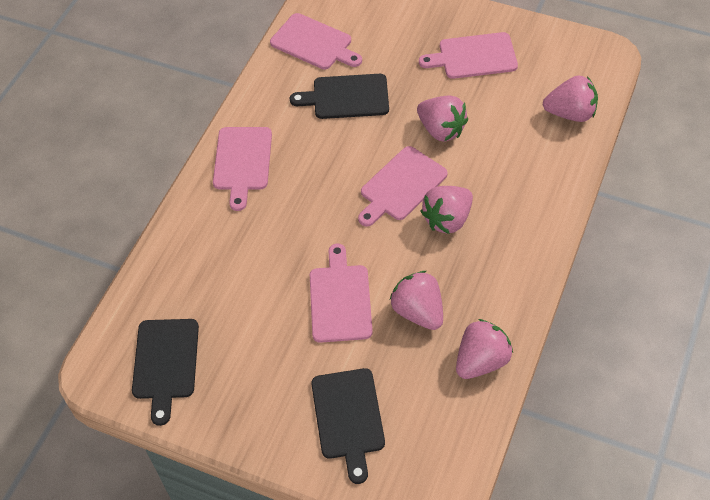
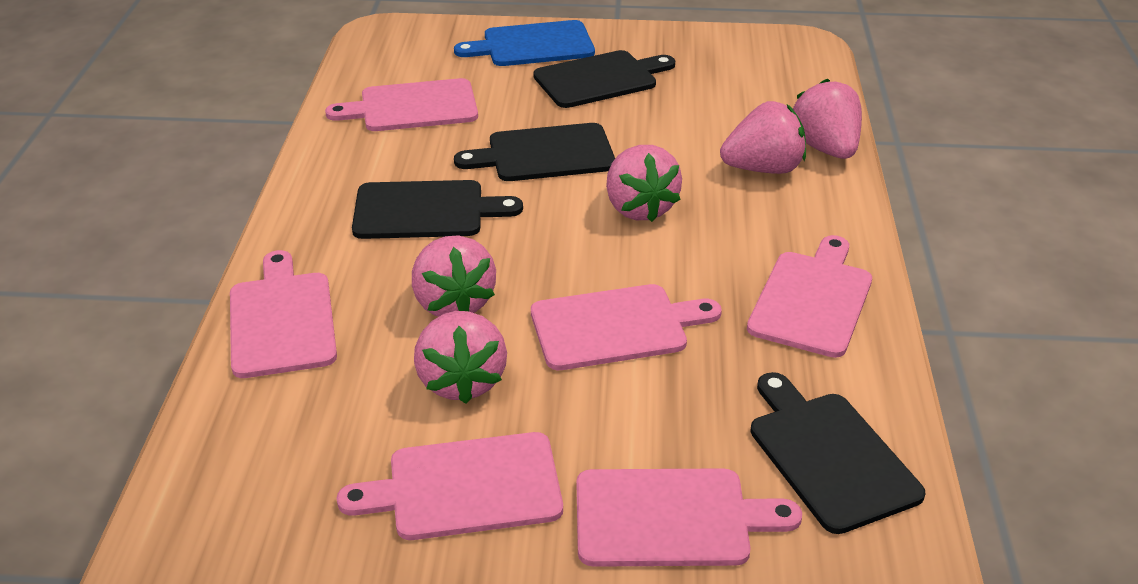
black cutting board: [132,319,199,426] [290,74,389,119] [311,368,385,484] = 3 -> [352,180,523,239] [454,123,615,181] [533,50,675,108] [750,372,925,534] = 4
blue cutting board: none = 0 -> [454,20,595,66] = 1
pink cutting board: [213,127,272,211] [270,13,362,69] [310,244,373,343] [358,146,448,227] [419,32,518,79] = 5 -> [230,250,337,378] [325,78,478,131] [337,432,563,540] [531,284,722,370] [577,468,802,567] [747,235,872,358] = 6

